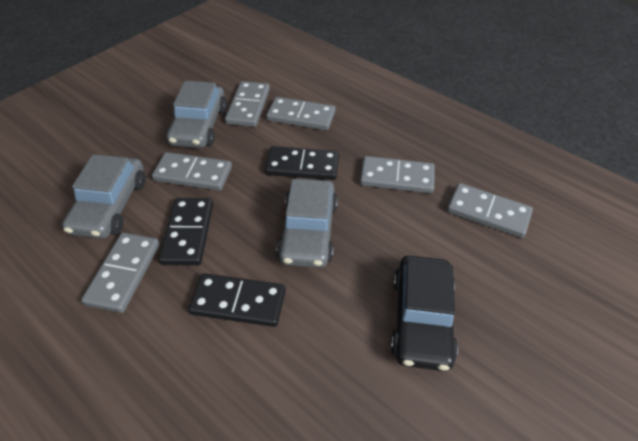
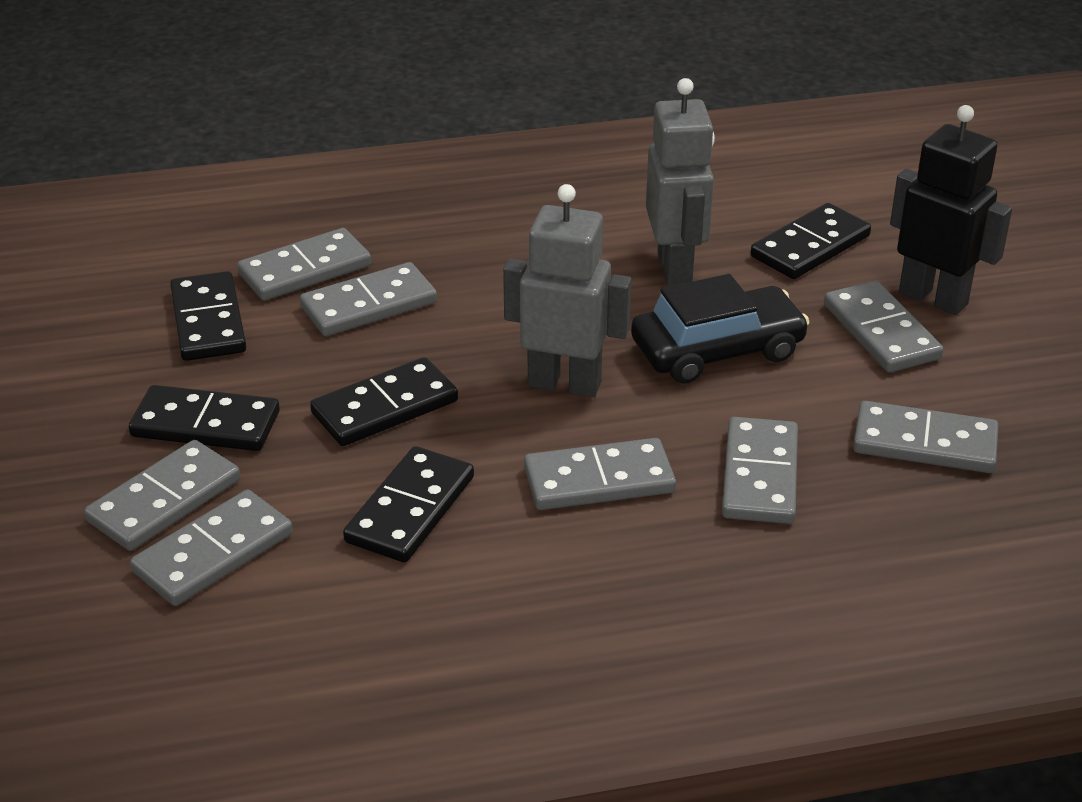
black domino: [159,198,213,265] [189,273,286,327] [265,146,339,180] = 3 -> [129,385,280,451] [170,271,246,361] [310,357,458,446] [343,446,474,562] [751,203,871,279] = 5
black robot: none = 0 -> [890,105,1012,315] = 1
grey car: [62,154,146,239] [167,81,227,148] [277,179,338,268] = 3 -> none = 0
grey domino: [81,233,160,313] [152,152,232,191] [225,81,270,127] [266,97,336,131] [360,156,435,193] [447,183,533,238] = 6 -> [84,440,240,551] [130,489,293,606] [237,228,371,301] [300,262,437,336] [524,438,676,510] [722,417,798,524] [824,281,943,373] [853,401,999,473] = 8
grey robot: none = 0 -> [503,184,632,397] [646,78,715,287] = 2

